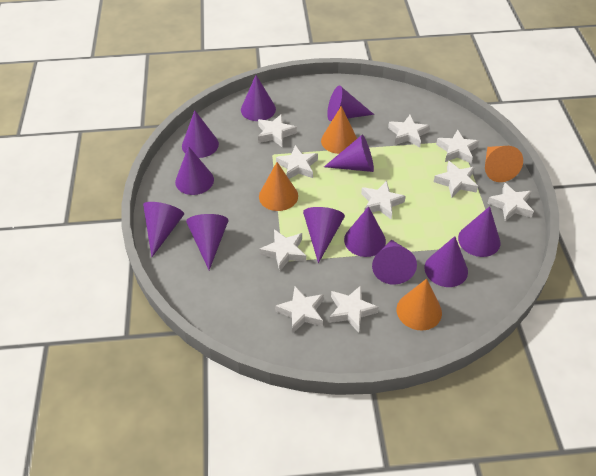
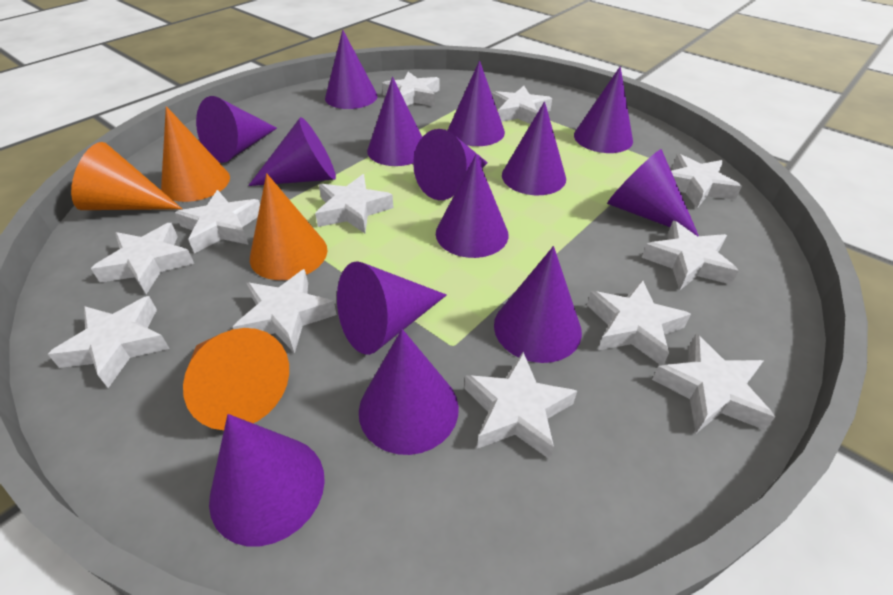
purple cone: [143,202,184,257] [175,146,214,195] [182,110,219,158] [186,214,229,270] [241,75,276,121] [303,207,345,263] [324,135,374,172] [327,85,374,121] [344,206,386,257] [372,240,417,285] [424,236,468,287] [458,206,500,257] = 12 -> [196,96,277,163] [209,414,325,546] [248,117,336,186] [325,30,377,109] [337,261,447,355] [359,329,459,455] [367,77,422,166] [413,129,488,200] [436,155,509,258] [448,60,505,146] [494,246,582,363] [502,101,566,195] [574,66,633,153] [607,149,699,236] = 14
white star: [258,114,297,147] [259,229,306,272] [275,286,324,334] [276,145,318,179] [329,285,379,333] [361,181,406,219] [388,115,430,147] [434,161,478,198] [436,130,479,163] [488,183,534,221] = 10 -> [48,296,170,388] [91,223,194,294] [175,190,260,254] [233,269,337,353] [315,174,394,233] [382,71,439,106] [465,352,577,460] [492,86,552,124] [587,279,691,365] [641,221,739,290] [652,334,775,433] [671,154,742,208] = 12

